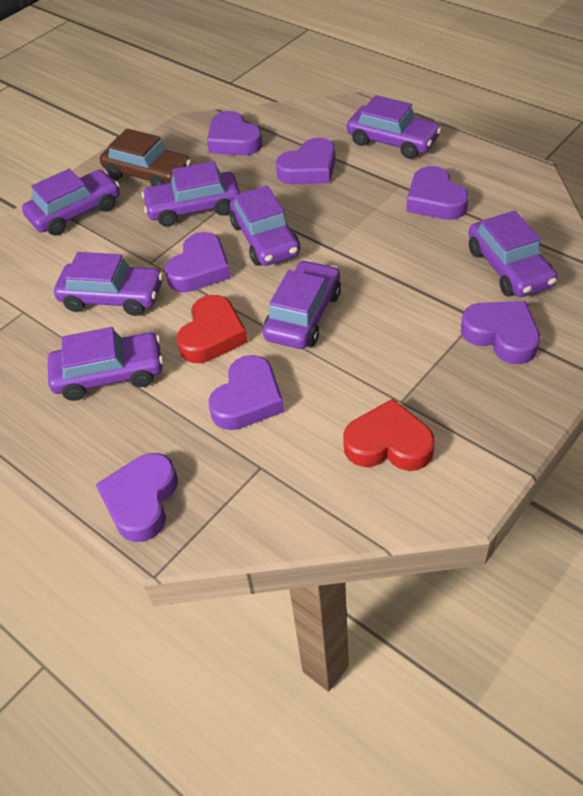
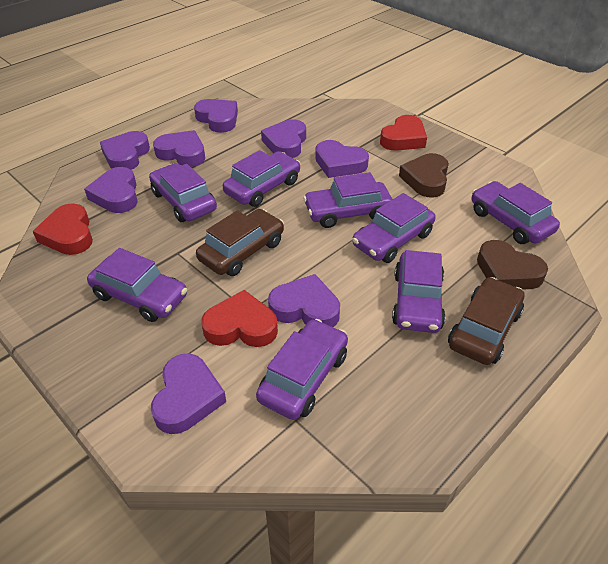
brown car: [100,128,192,186] = 1 -> [196,209,284,276] [448,277,524,365] = 2
brown heart: none = 0 -> [399,153,449,198] [477,240,548,290] = 2
purple heart: [95,453,178,542] [165,232,231,292] [207,111,263,155] [208,355,284,430] [276,138,335,184] [406,166,469,220] [461,301,540,364] = 7 -> [84,167,138,213] [100,131,150,170] [151,354,226,434] [153,130,205,167] [194,99,238,133] [261,119,306,158] [268,274,340,327] [315,140,369,178] = 8
red heart: [176,295,248,363] [343,399,435,471] = 2 -> [33,203,93,255] [201,290,278,347] [380,115,427,151] = 3

